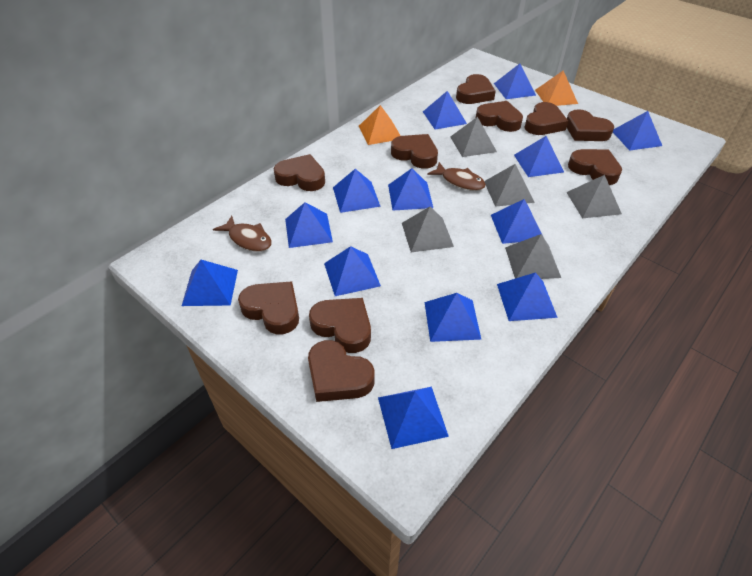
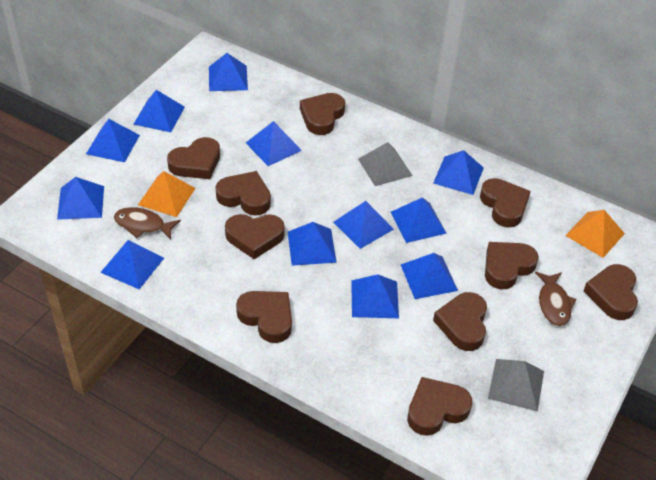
blue pyramid: [182,260,238,306] [285,202,333,248] [324,246,381,296] [333,169,381,213] [378,387,449,449] [388,168,433,211] [423,91,467,130] [424,293,482,342] [491,199,543,244] [494,63,536,99] [497,272,558,321] [514,136,564,177] [613,111,662,151] = 13 -> [57,177,104,220] [86,119,140,162] [100,240,164,289] [133,90,185,132] [209,53,248,91] [246,121,302,166] [288,222,337,266] [333,201,394,249] [351,275,399,318] [391,197,447,243] [401,253,458,299] [433,150,484,195] = 12
grey pyramid: [402,207,454,252] [450,117,497,157] [484,164,535,207] [505,234,561,279] [566,175,622,219] = 5 -> [358,142,412,186] [488,359,544,412] = 2

